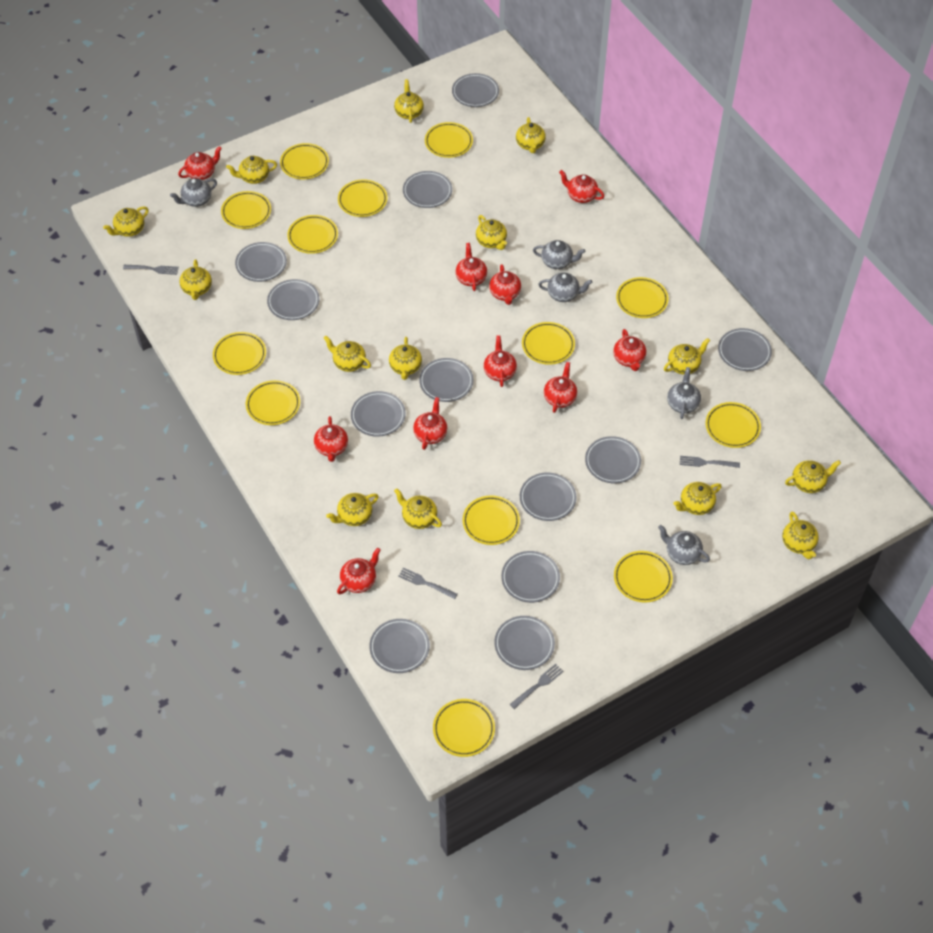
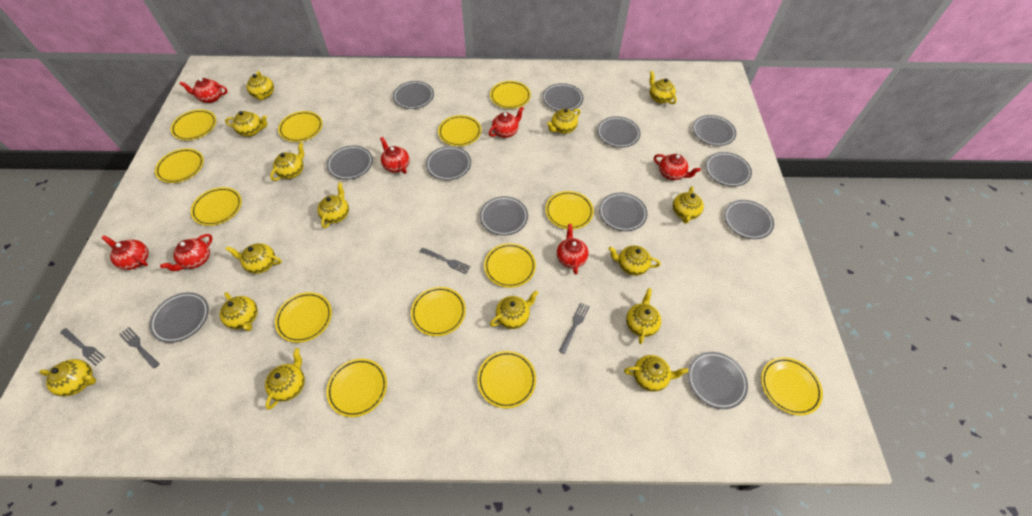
grey teapot: [170,178,217,207] [533,240,585,269] [538,273,593,302] [658,525,710,565] [667,367,701,419] = 5 -> none = 0
red teapot: [178,146,222,180] [314,416,348,462] [337,548,380,594] [413,397,447,450] [456,243,487,291] [484,336,517,387] [489,264,521,305] [544,362,577,413] [559,170,604,203] [613,329,646,371] = 10 -> [101,235,149,270] [160,234,213,271] [180,78,228,103] [380,137,409,174] [489,107,524,138] [557,224,588,275] [654,154,700,180] = 7
yellow teapot: [103,206,149,237] [179,260,212,300] [226,156,277,184] [324,336,371,372] [326,493,379,526] [389,337,422,380] [394,79,424,123] [394,488,442,529] [476,215,507,250] [516,117,546,153] [664,338,710,375] [673,482,722,515] [782,512,819,559] [785,460,841,493] = 14 -> [39,359,96,396] [220,292,258,331] [225,111,267,136] [225,243,282,274] [246,71,274,100] [265,348,305,410] [270,142,304,181] [317,182,349,228] [490,291,538,329] [547,108,580,134] [609,245,661,276] [624,355,689,392] [626,288,661,344] [650,71,677,104] [673,186,704,223] = 15

